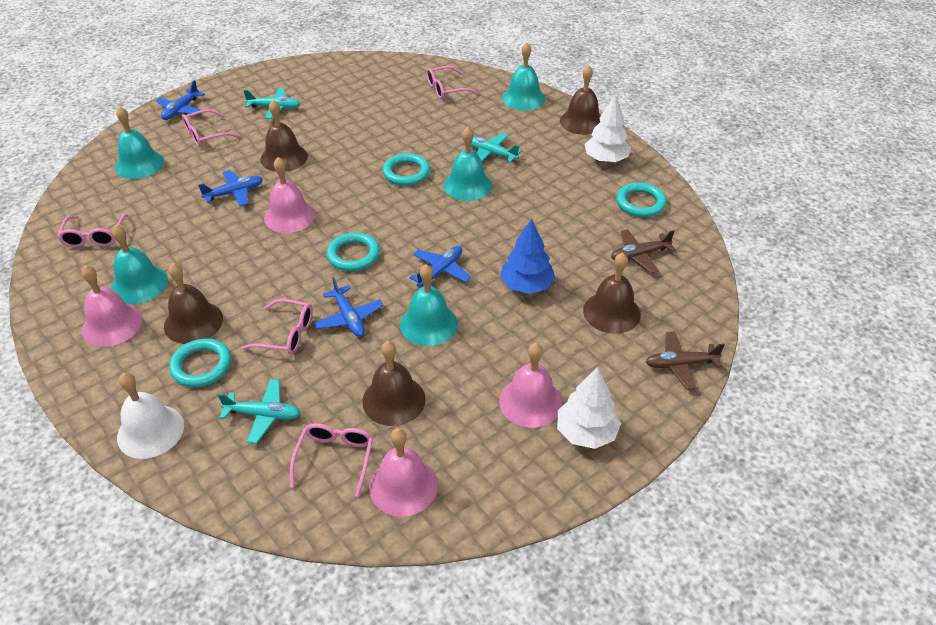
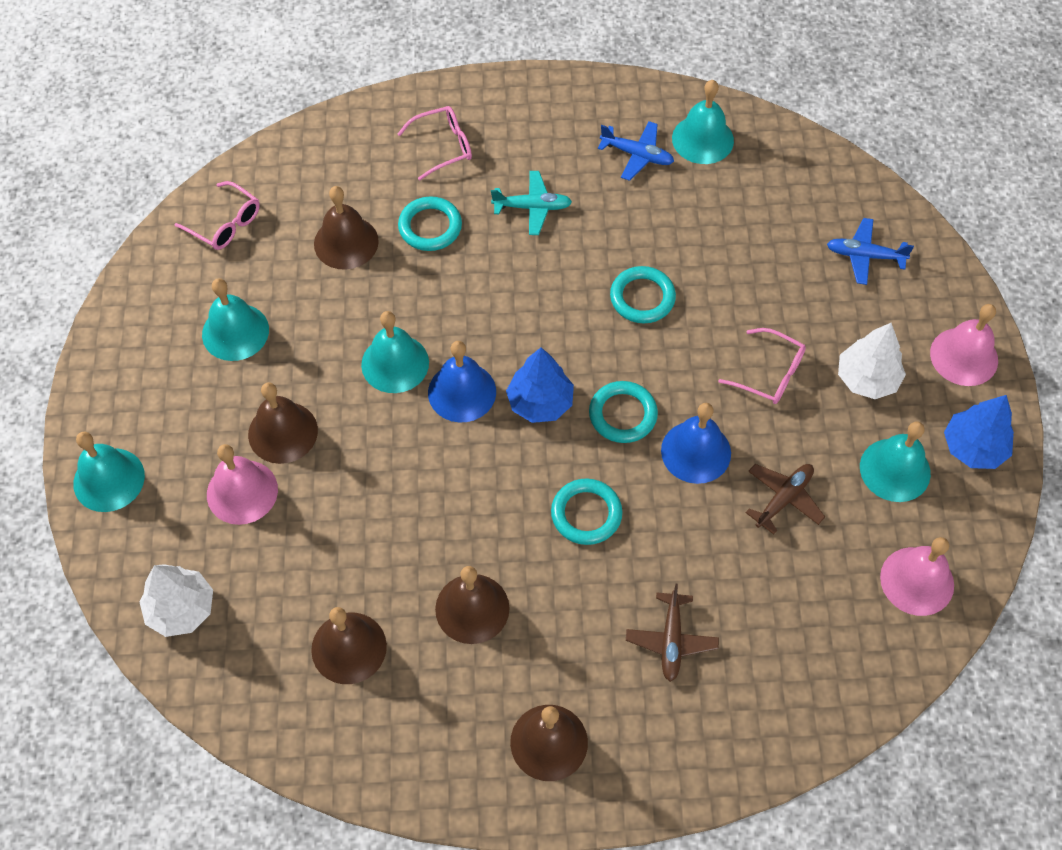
blue bell: none = 0 -> [428,341,496,423] [661,403,731,484] = 2
blue plane: [156,80,205,120] [198,170,263,206] [314,277,383,337] [409,246,471,287] = 4 -> [598,121,674,181] [827,218,914,285] = 2
blue tree: [500,219,555,294] = 1 -> [506,347,574,423] [944,395,1014,469] = 2
pink bell: [82,265,142,347] [264,157,316,233] [369,428,438,517] [499,343,562,428] = 4 -> [207,444,278,525] [880,537,954,616] [930,304,998,386] = 3
pink glasses: [57,214,128,248] [182,109,240,147] [241,299,313,355] [290,423,373,497] [427,66,478,99] = 5 -> [174,181,260,250] [398,106,472,181] [718,328,806,404] = 3
turquoise plane: [218,379,301,444] [243,88,300,119] [471,133,522,163] = 3 -> [491,171,572,235] = 1
white bell: [117,372,184,459] = 1 -> none = 0

